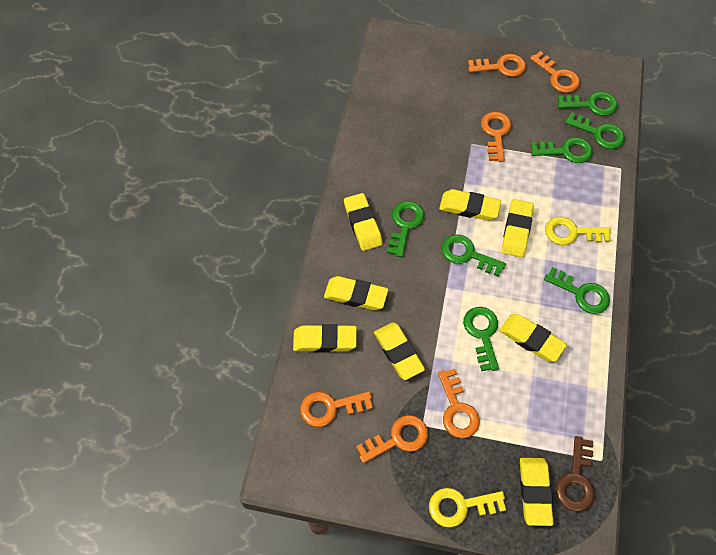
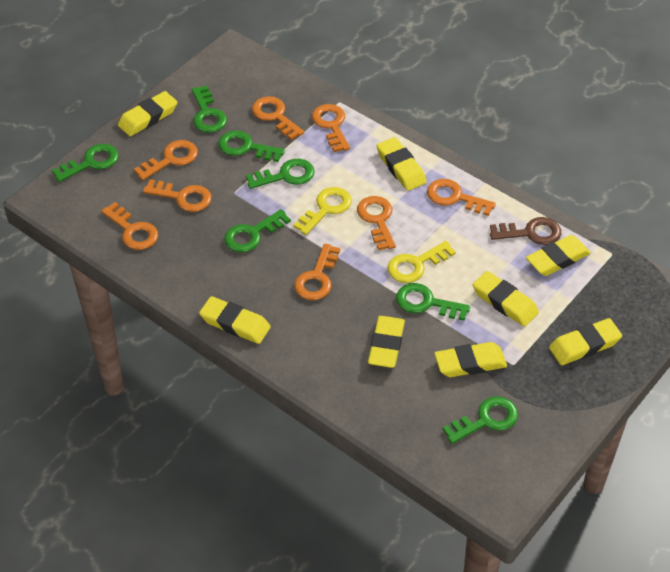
orange key: [300,391,373,427] [356,415,428,463] [438,369,480,438] [468,54,526,77] [481,112,511,162] [530,51,580,93] = 6 -> [101,202,158,250] [134,140,198,180] [143,179,212,212] [252,96,304,140] [294,243,340,300] [312,104,350,152] [357,196,396,250] [427,179,496,216] = 8

